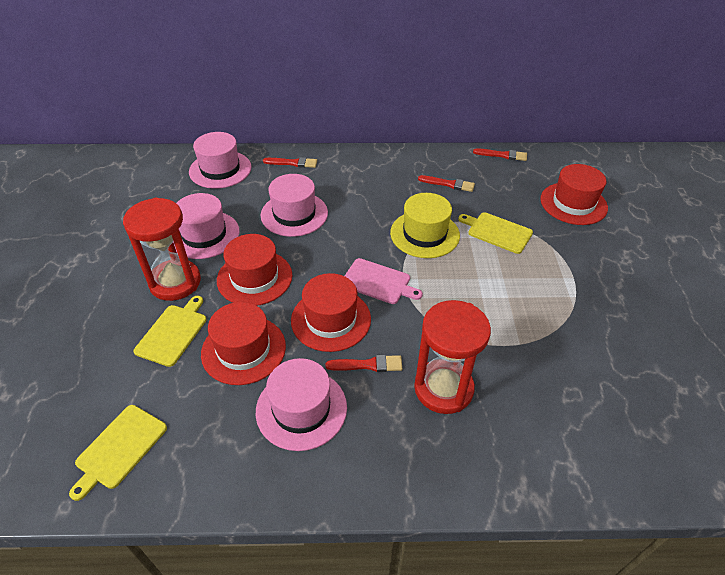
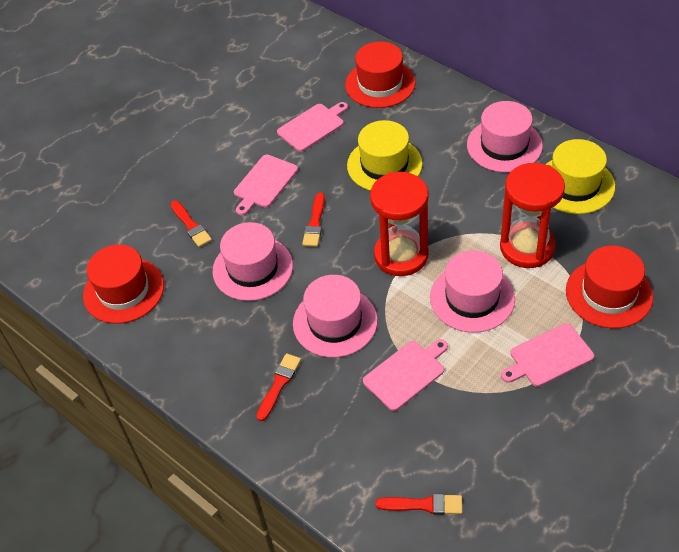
pink cutting board: [345,258,423,304] = 1 -> [234,155,298,216] [277,102,348,152] [363,339,448,411] [501,323,594,387] = 4
red hat: [201,302,286,385] [217,234,292,306] [291,273,371,352] [540,164,608,225] = 4 -> [83,245,164,324] [345,41,416,108] [566,246,653,328] = 3
yellow cutting board: [69,405,167,501] [133,296,207,367] [458,212,533,254] = 3 -> none = 0
yellow hat: [390,193,460,258] = 1 -> [347,120,423,191] [545,139,615,214] = 2

